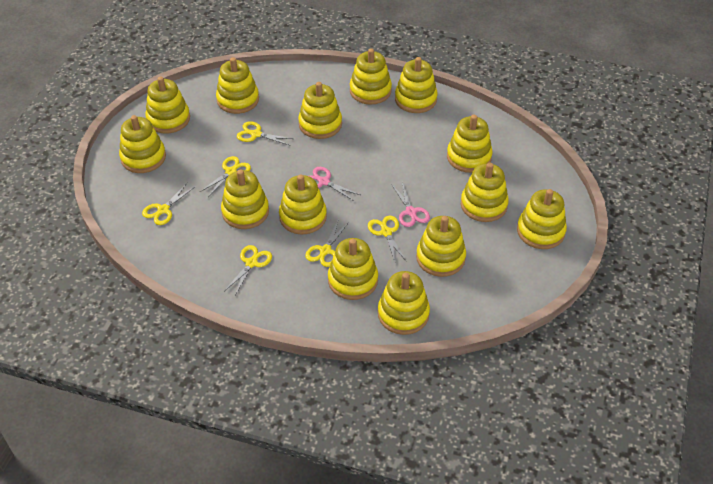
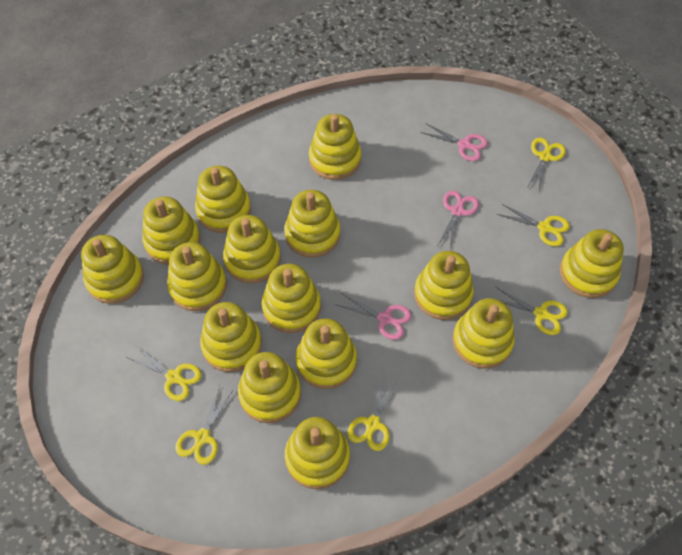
pink scissors: [309,167,360,201] [391,182,430,227] = 2 -> [335,293,411,340] [420,123,488,161] [438,191,479,249] = 3
yellow stacking toy: [119,115,166,173] [145,77,190,134] [216,57,259,114] [221,170,269,229] [279,175,327,235] [298,82,342,139] [328,238,378,300] [350,48,392,105] [378,271,430,335] [395,57,438,113] [416,216,466,277] [447,115,493,173] [461,163,509,222] [517,189,567,249] = 14 -> [81,235,144,304] [143,196,201,265] [167,242,227,311] [195,166,251,233] [200,302,262,372] [223,215,281,284] [238,352,301,423] [262,264,321,333] [284,190,340,258] [285,417,350,489] [296,318,357,389] [309,114,361,180] [414,251,474,320] [453,298,515,369] [560,229,624,298] = 15

